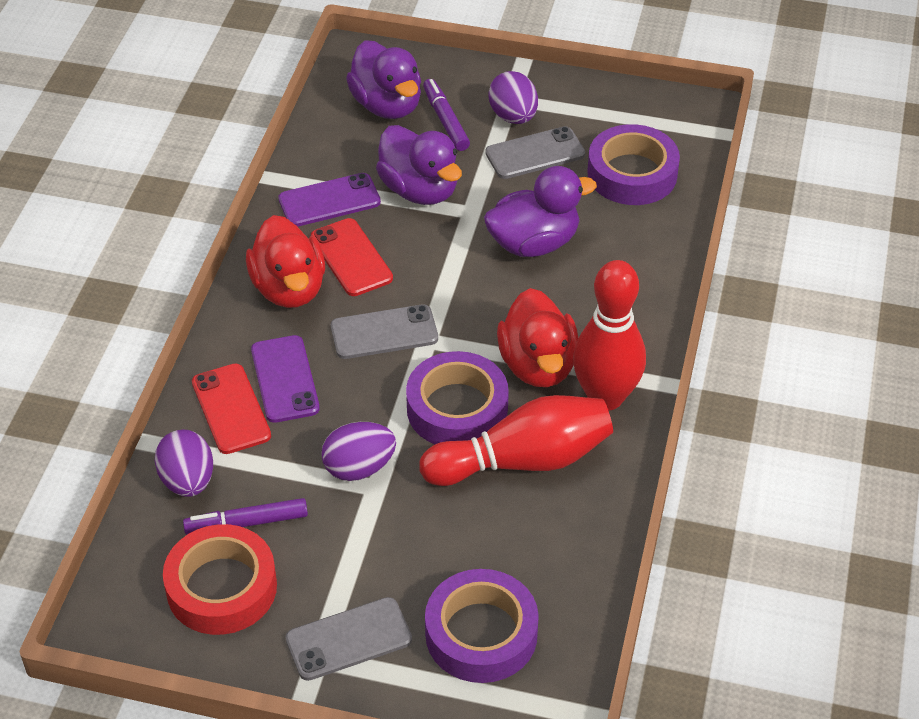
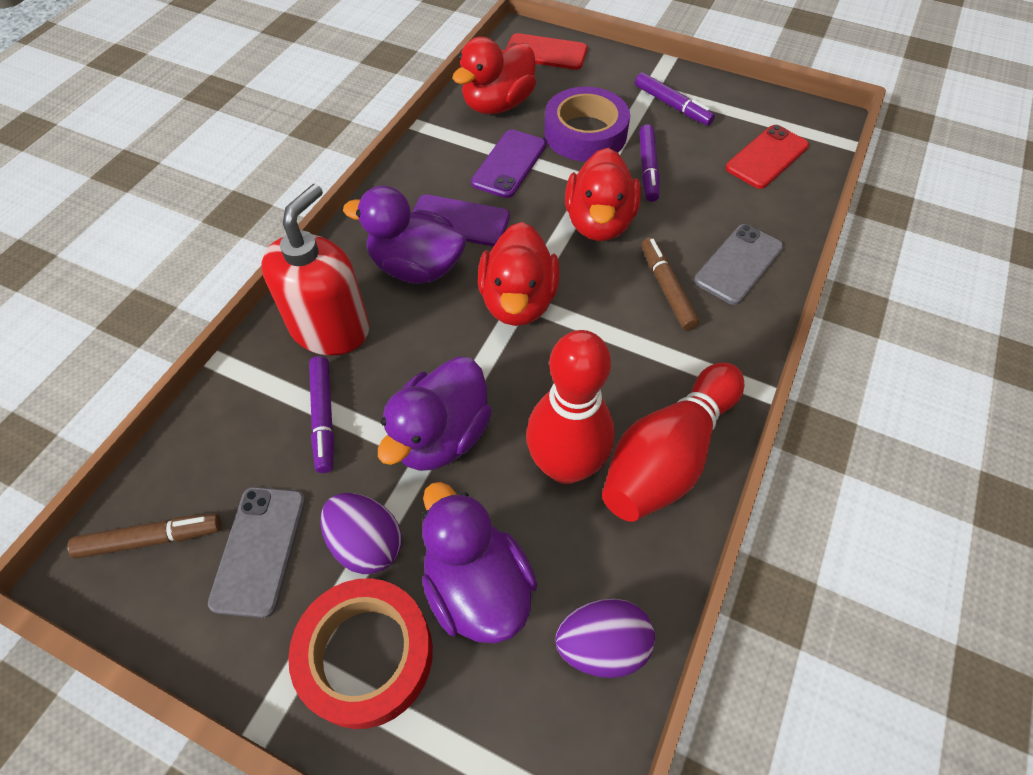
brown marker: none = 0 -> [67,513,222,559] [641,237,699,331] = 2
grey phone: [285,597,412,681] [331,304,438,359] [485,126,585,179] = 3 -> [208,487,306,618] [694,224,784,305] = 2
purple egg: [155,430,213,497] [321,422,396,481] [488,71,538,124] = 3 -> [320,493,402,574] [555,599,655,678] = 2
purple marker: [183,498,308,535] [423,79,470,151] = 2 -> [309,356,334,473] [635,72,715,126] [639,124,660,202] = 3
purple tape: [406,351,509,444] [425,569,539,683] [587,124,680,205] = 3 -> [544,87,630,162] = 1
red duck: [246,215,325,308] [497,288,578,387] = 2 -> [452,37,536,114] [478,222,560,326] [565,148,641,241] = 3
red soap dispenser: none = 0 -> [261,184,369,355] = 1

